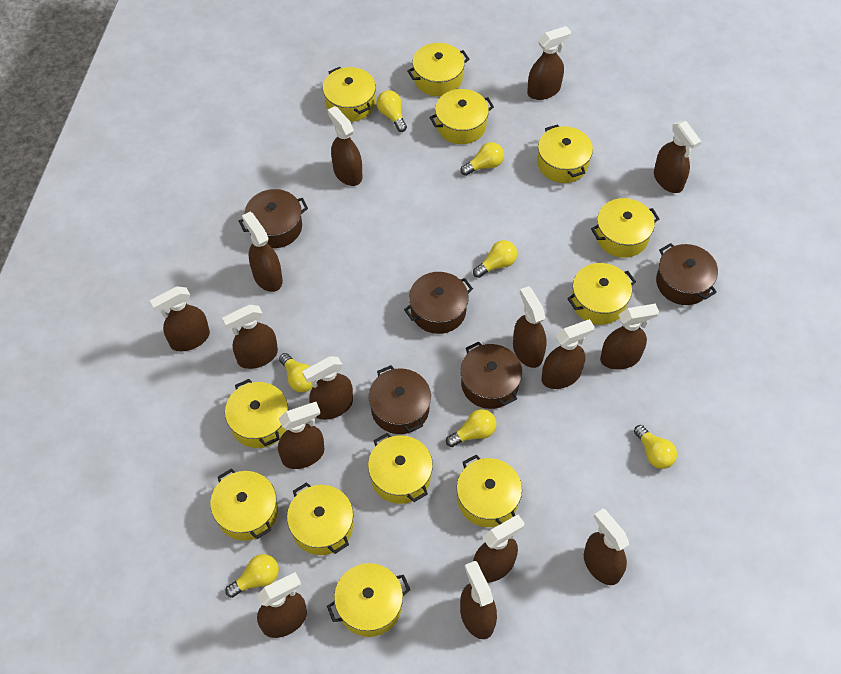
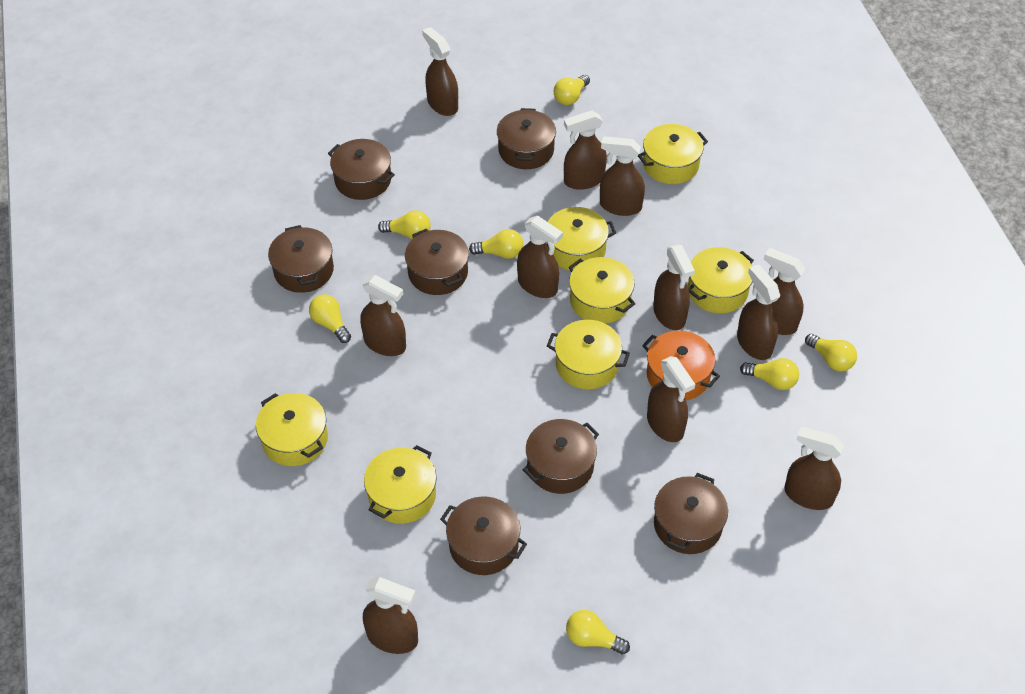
brown pot: [239,189,308,248] [369,365,431,434] [404,272,473,334] [460,342,522,409] [656,243,718,305] = 5 -> [268,225,334,293] [328,139,395,200] [405,229,469,295] [440,497,527,575] [497,108,556,169] [523,419,599,494] [654,473,728,554] = 7
brown spray bottle: [150,286,210,352] [222,305,278,369] [242,212,283,292] [257,572,307,638] [278,402,324,469] [302,356,353,420] [328,106,362,186] [460,561,497,639] [473,514,524,583] [513,286,547,368] [527,26,571,100] [542,319,595,389] [584,509,629,585] [600,304,659,370] [654,121,702,193] = 15 -> [360,275,406,356] [363,577,418,654] [422,27,458,116] [517,216,563,298] [564,110,607,190] [600,136,645,216] [647,356,695,442] [653,245,695,330] [737,264,780,360] [764,248,806,335] [784,427,844,510] = 11
orange pot: none = 0 -> [642,331,720,400] = 1
yellow pot: [210,468,278,541] [225,379,288,448] [287,482,353,555] [323,67,376,122] [327,563,410,637] [368,433,433,504] [407,43,469,96] [430,89,494,144] [457,455,522,527] [537,124,593,183] [567,263,636,325] [591,198,659,258] = 12 -> [256,393,328,466] [364,445,437,524] [547,207,616,270] [547,320,630,389] [569,257,636,324] [638,124,708,184] [688,247,754,313] = 7

